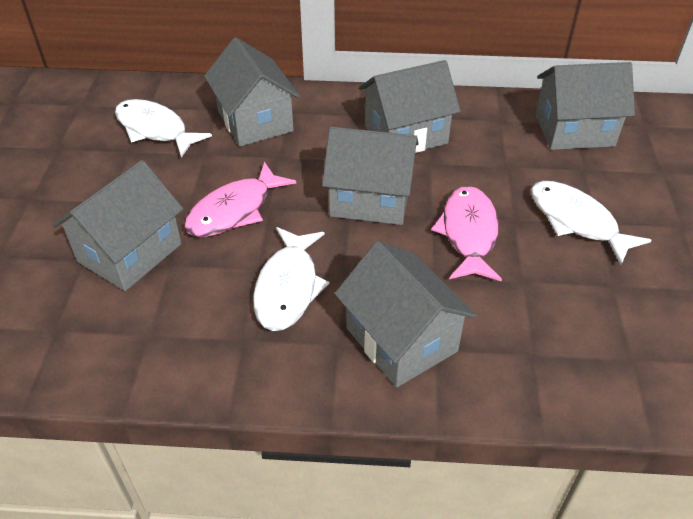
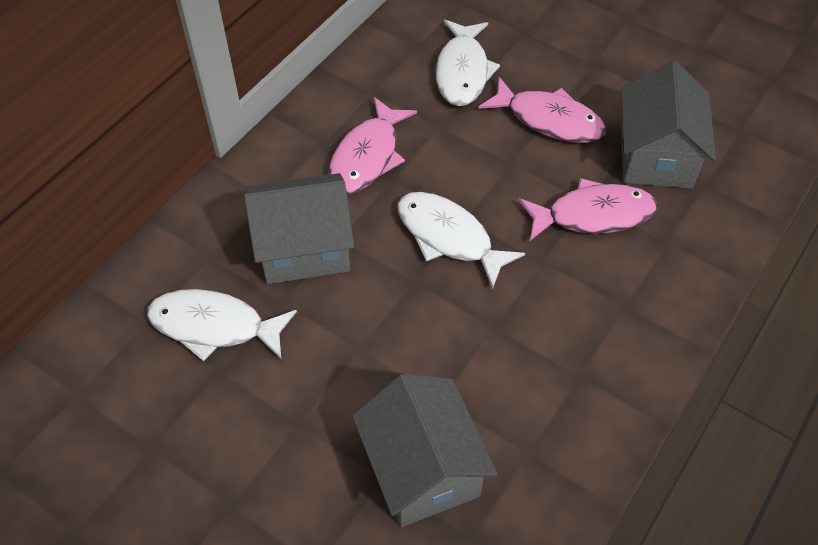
grey house: [53,160,183,291] [204,37,300,147] [322,127,419,225] [335,241,477,387] [359,60,460,153] [535,62,635,150] = 6 -> [244,173,354,284] [352,373,498,527] [621,61,716,188] = 3
pink fish: [184,162,296,237] [431,186,502,282] = 2 -> [328,97,417,194] [478,77,606,143] [518,178,657,242] = 3

